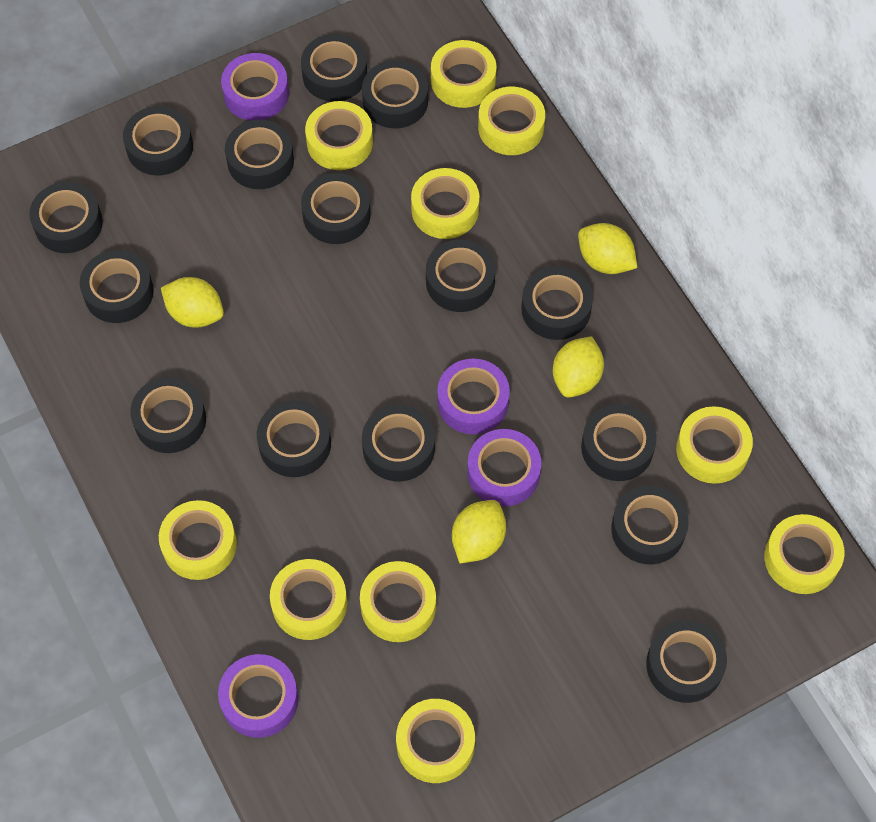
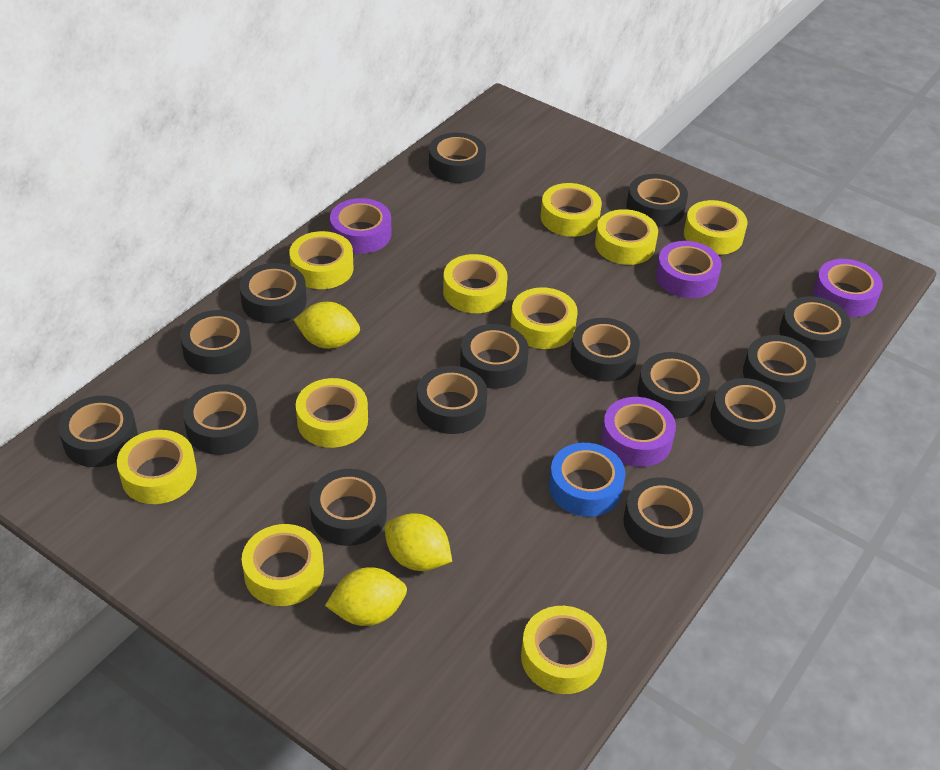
blue tape: none = 0 -> [549,443,626,517] = 1
yellow lemon: [161,277,224,328] [452,500,506,563] [553,336,604,397] [578,223,637,274] = 4 -> [294,302,360,349] [325,567,407,626] [385,513,452,571] = 3

